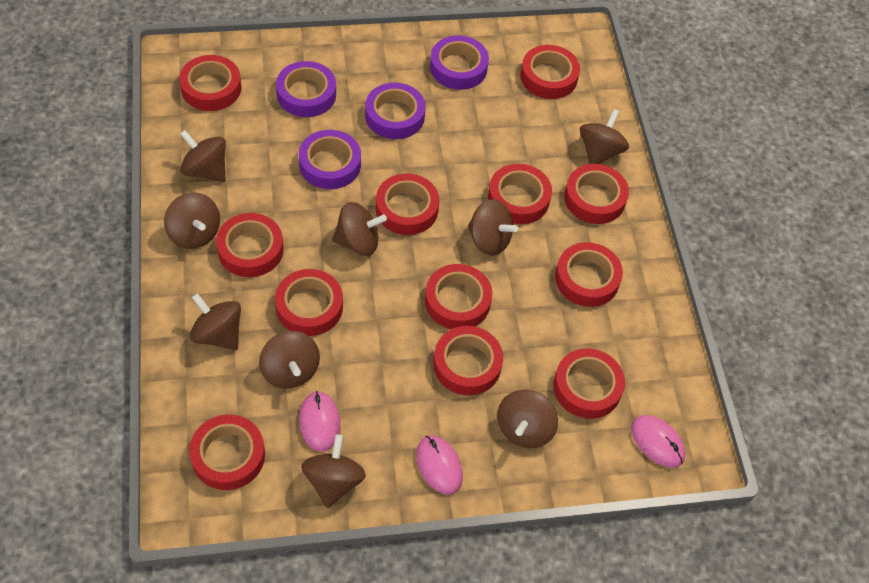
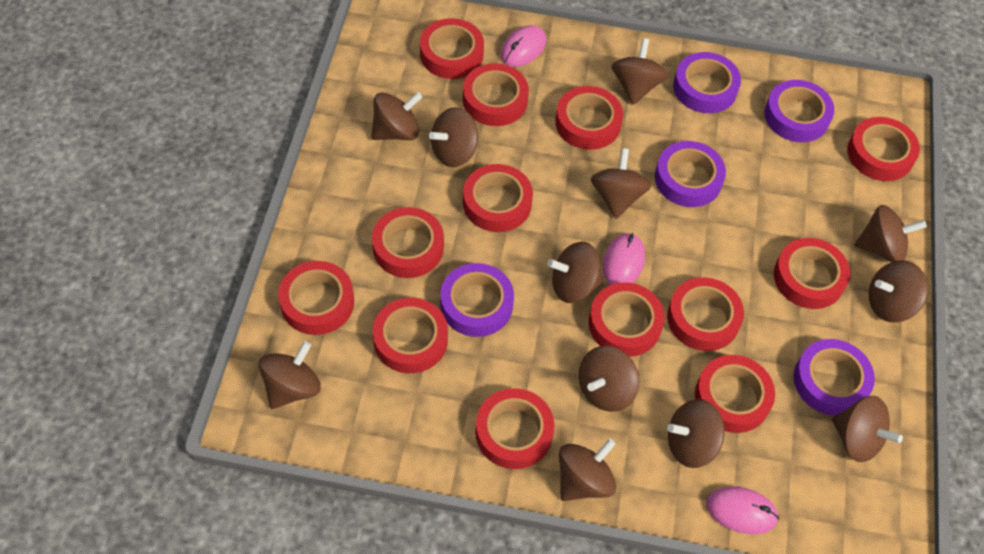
brown spinning top: [164,192,220,249] [180,130,226,182] [190,293,241,350] [259,331,320,388] [301,435,366,508] [332,202,387,256] [468,199,518,256] [497,390,558,448] [580,109,629,164] = 9 -> [259,341,321,409] [371,92,422,140] [429,107,478,167] [547,242,603,303] [559,439,616,501] [579,346,639,412] [591,148,651,219] [612,38,668,105] [667,399,725,468] [832,396,903,462] [854,205,927,262] [869,260,928,323] = 12
purple tape: [276,61,336,117] [299,130,361,189] [365,83,426,139] [430,35,489,90] = 4 -> [440,263,514,337] [655,141,726,207] [673,52,741,113] [764,80,834,142] [794,339,875,416] = 5
red tape: [179,55,241,111] [189,414,265,490] [216,213,284,277] [275,269,343,336] [376,174,439,235] [425,264,493,329] [433,326,503,395] [488,164,552,224] [520,45,580,99] [553,348,625,419] [555,242,623,307] [564,164,629,224] = 12 -> [278,261,354,335] [372,207,444,278] [373,298,448,373] [420,18,484,79] [463,63,529,126] [463,164,533,232] [475,388,555,469] [555,86,623,150] [589,282,665,357] [667,277,744,351] [695,355,775,433] [774,238,850,309] [847,117,920,181] = 13

